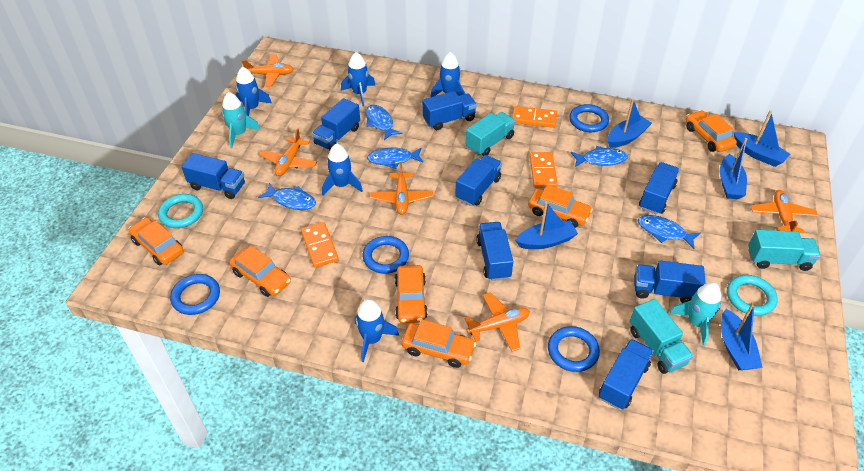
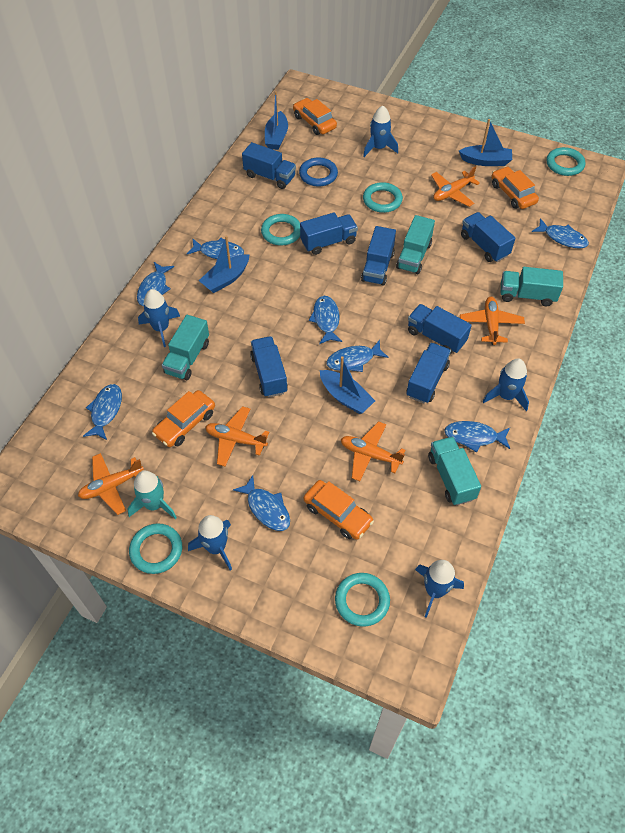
blue boat: [515,202,578,249] [608,99,652,148] [720,138,747,199] [721,302,763,370] [734,110,790,167] = 5 -> [199,235,249,293] [265,91,288,150] [320,356,375,414] [459,119,512,166] = 4
blue fish: [258,183,316,210] [365,105,402,140] [367,147,423,169] [571,146,628,167] [638,215,700,249] = 5 -> [83,384,122,440] [137,262,174,306] [187,238,244,259] [233,475,290,531] [309,296,342,344] [326,340,389,372] [444,421,510,452] [532,218,589,249] = 8
blue ring: [170,274,220,315] [363,236,409,274] [548,326,600,372] [569,104,609,132] = 4 -> [299,157,338,187] = 1
blue truck: [181,153,245,199] [312,98,360,150] [422,91,477,130] [455,155,502,206] [476,222,513,281] [599,339,654,410] [634,261,706,303] [639,162,680,215] = 8 -> [242,142,296,189] [250,336,288,397] [300,213,358,255] [361,226,396,286] [406,343,451,403] [408,304,472,354] [461,212,516,262] = 7
orange car: [128,217,184,265] [229,246,291,297] [395,265,428,323] [402,319,476,368] [528,185,593,228] [686,110,737,152] = 6 -> [152,390,215,447] [293,98,337,135] [304,480,374,540] [491,166,539,209] = 4
orange domino: [301,222,338,267] [512,106,557,128] [530,152,558,188] = 3 -> none = 0
turquoise ring: [158,194,203,228] [727,275,778,316] = 2 -> [129,523,182,574] [261,214,300,246] [335,573,390,627] [363,182,403,213] [546,147,585,176] = 5
turquoise rocket: [222,92,260,148] [670,282,721,346] = 2 -> [127,471,177,519] = 1
turquoise truck: [466,112,516,156] [629,299,693,374] [748,230,821,271] = 3 -> [162,315,209,380] [396,215,435,274] [428,436,481,505] [501,267,563,306] = 4

